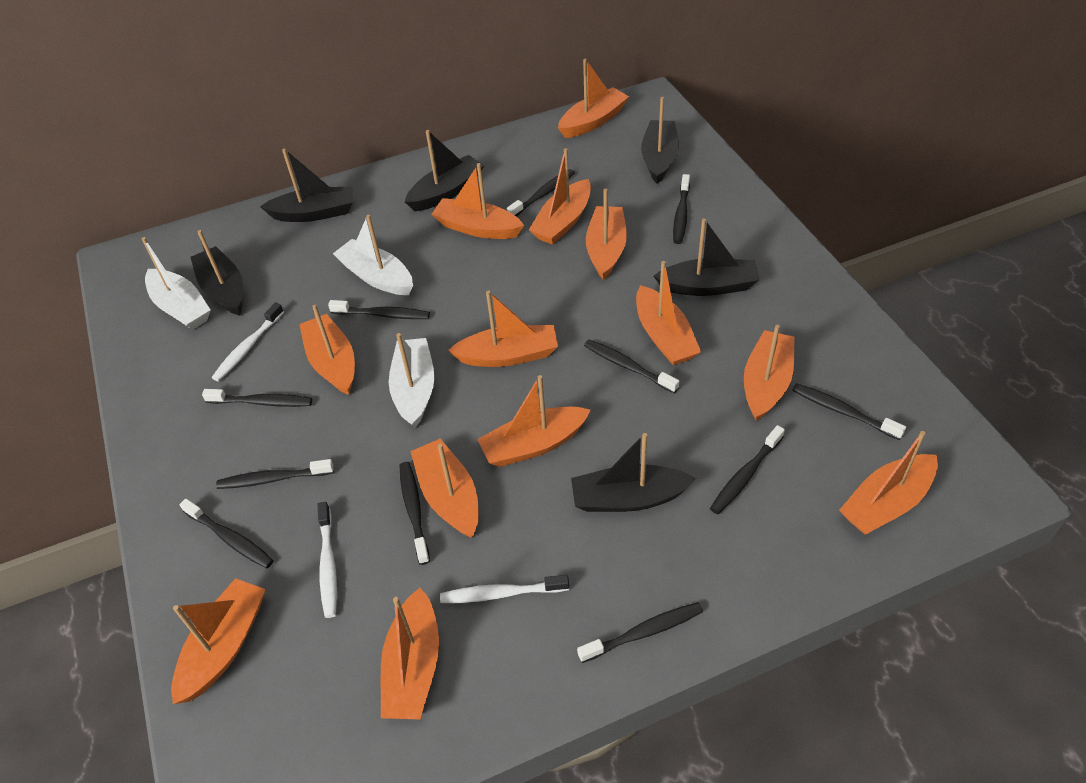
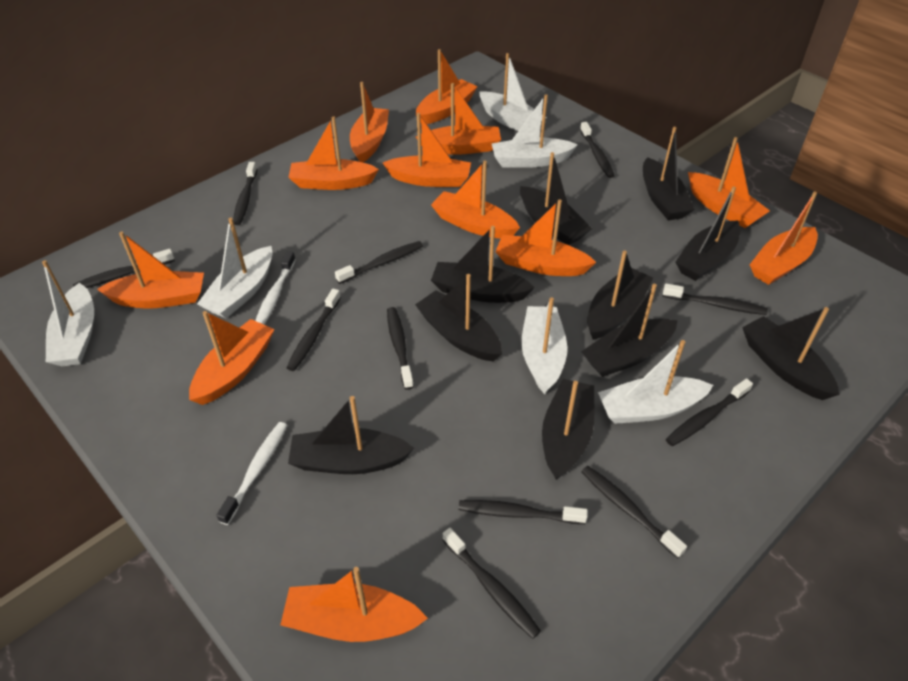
black boat: [190,230,243,316] [260,149,353,222] [405,130,484,211] [571,433,696,512] [641,97,679,184] [654,219,759,296] = 6 -> [288,396,414,474] [415,274,502,361] [431,226,535,303] [520,152,592,245] [542,379,594,480] [581,284,678,377] [587,250,653,340] [643,127,695,220] [675,186,741,281] [742,307,839,400] = 10
orange boat: [171,578,266,704] [299,305,355,395] [381,587,439,719] [410,439,479,538] [432,163,524,239] [448,290,558,367] [477,375,591,467] [529,148,591,245] [558,59,629,138] [586,189,627,280] [636,261,701,365] [744,325,795,421] [839,431,938,534] = 13 -> [97,232,204,308] [189,311,275,405] [280,567,428,642] [288,116,379,190] [350,82,389,163] [383,113,471,187] [416,49,478,124] [416,83,501,155] [431,160,520,239] [496,199,596,276] [688,137,770,228] [750,192,818,285] = 12
white boat: [141,237,211,330] [333,215,413,295] [389,333,434,428] = 3 -> [42,260,94,366] [197,218,273,318] [479,53,547,131] [492,94,578,168] [521,297,567,394] [598,340,713,424] = 6
white toothbrush: [212,302,284,382] [317,502,337,618] [440,575,569,603] = 3 -> [216,422,288,525] [255,251,296,325] = 2

